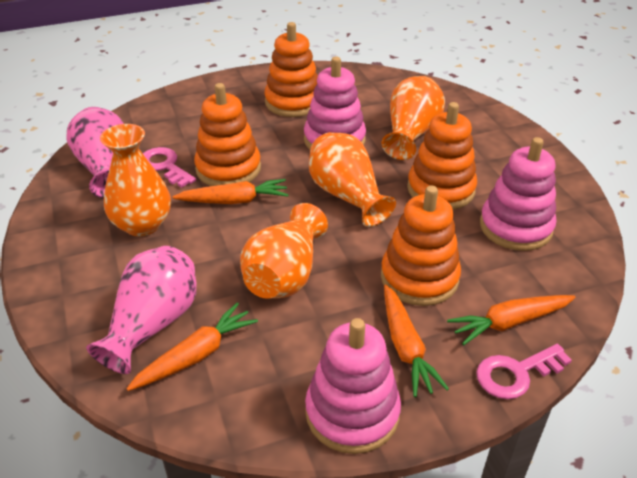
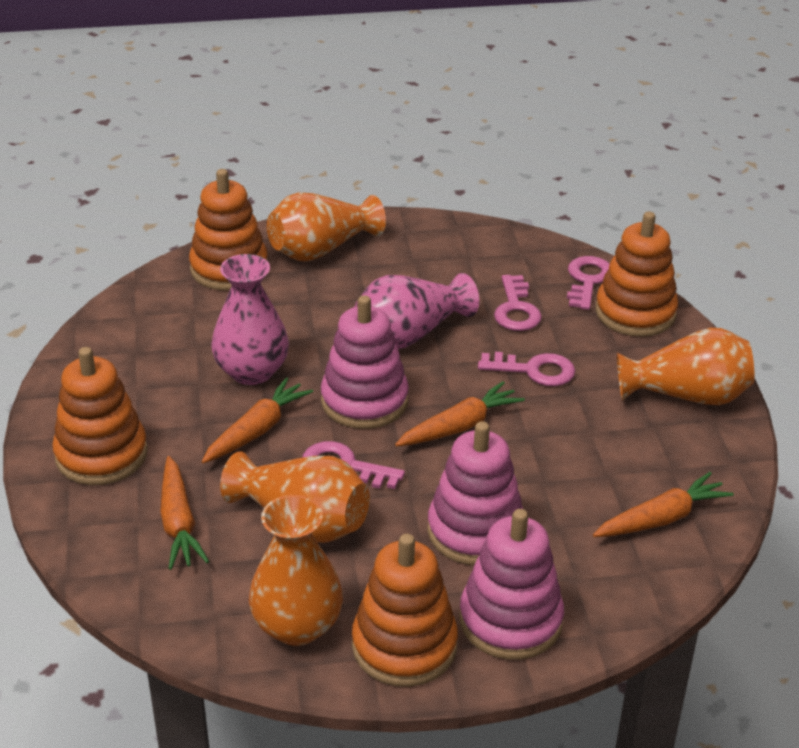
pink key: [143,147,196,188] [476,344,572,399] = 2 -> [302,441,405,489] [478,352,575,386] [494,275,542,331] [567,256,610,310] = 4

